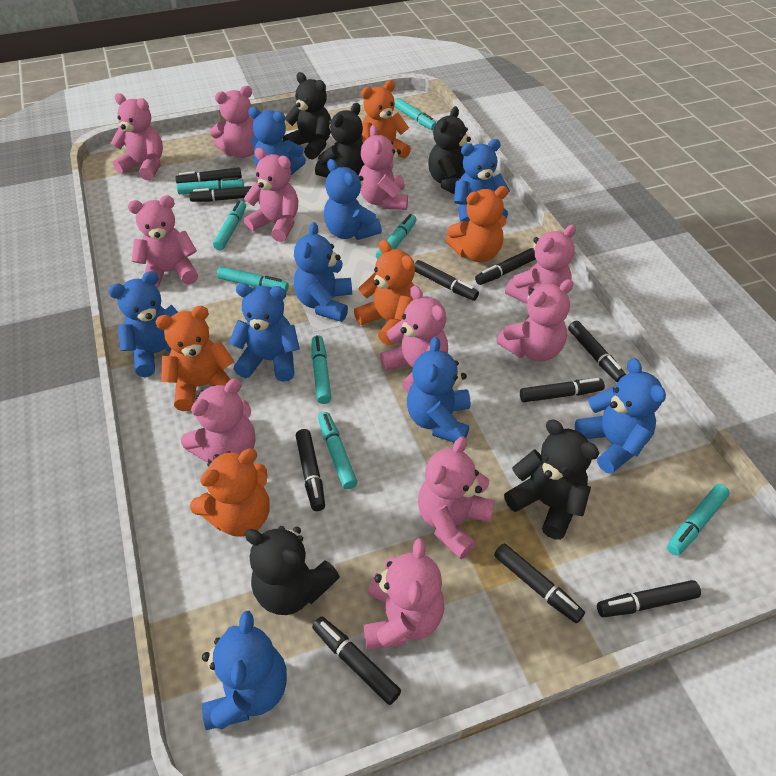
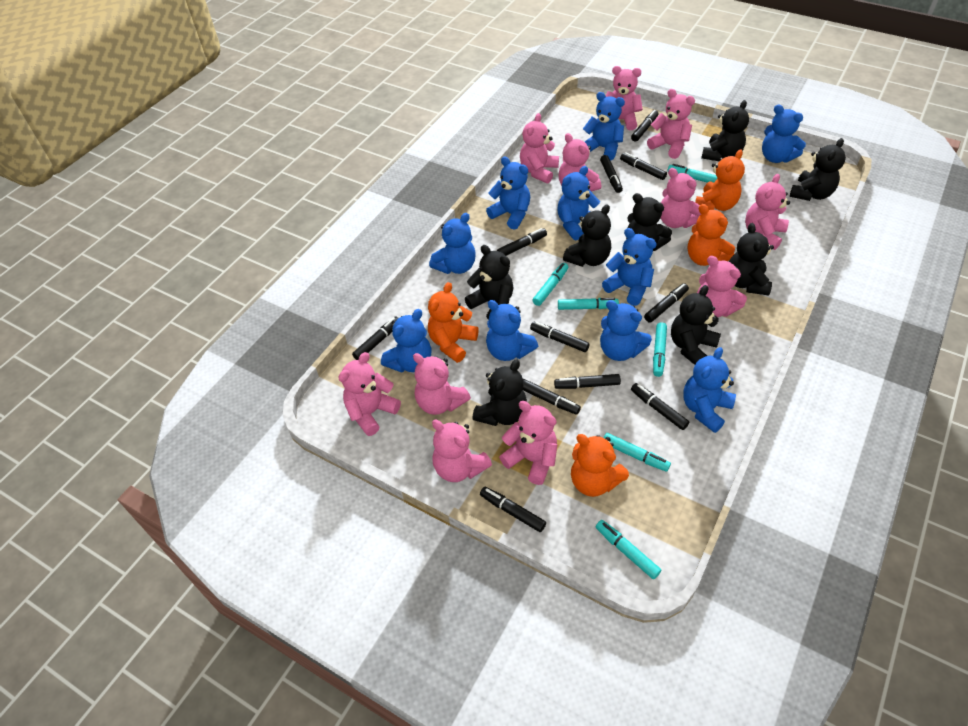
black marker: [175,167,242,184] [189,186,252,202] [296,429,325,511] [312,617,401,705] [414,260,479,301] [475,248,536,285] [494,543,585,623] [520,378,605,402] [568,321,626,382] [597,580,701,617] = 10 -> [352,316,398,360] [480,487,546,532] [497,228,547,256] [523,379,581,415] [530,322,590,352] [554,374,621,389] [600,155,623,193] [620,152,667,180] [631,110,658,142] [631,383,689,430] [644,283,689,323] = 11
black teddy bear: [245,526,340,615] [283,72,331,160] [315,103,365,178] [428,106,471,195] [504,420,599,540] = 5 -> [465,245,514,320] [472,359,527,426] [563,204,611,267] [626,193,672,251] [671,285,721,365] [701,100,749,162] [729,223,774,295] [790,138,846,201] = 8
blue teddy bear: [108,271,178,377] [202,611,287,730] [229,283,300,382] [248,107,306,175] [294,222,352,322] [324,159,382,240] [407,336,471,442] [454,139,510,222] [575,358,666,474] = 9 -> [381,309,431,373] [429,213,476,274] [486,157,530,230] [486,300,538,361] [557,166,600,240] [583,92,625,161] [600,300,652,361] [602,228,657,306] [683,347,736,433] [762,104,806,163] = 10
orange teddy bear: [155,306,235,411] [190,449,270,537] [354,240,415,345] [361,80,411,159] [445,186,508,262] = 5 -> [428,282,479,363] [571,434,629,497] [688,204,735,266] [695,149,745,211] = 4
turquoise marker: [177,177,244,194] [213,201,246,250] [217,267,289,292] [312,335,331,404] [318,412,357,490] [376,214,417,259] [395,98,436,130] [667,484,730,556] = 8 -> [532,263,568,306] [558,298,619,310] [596,520,661,579] [603,433,671,472] [653,323,667,377] [668,164,717,183] = 6

